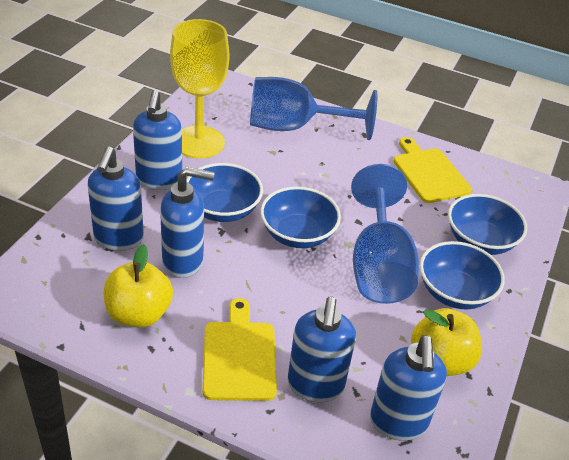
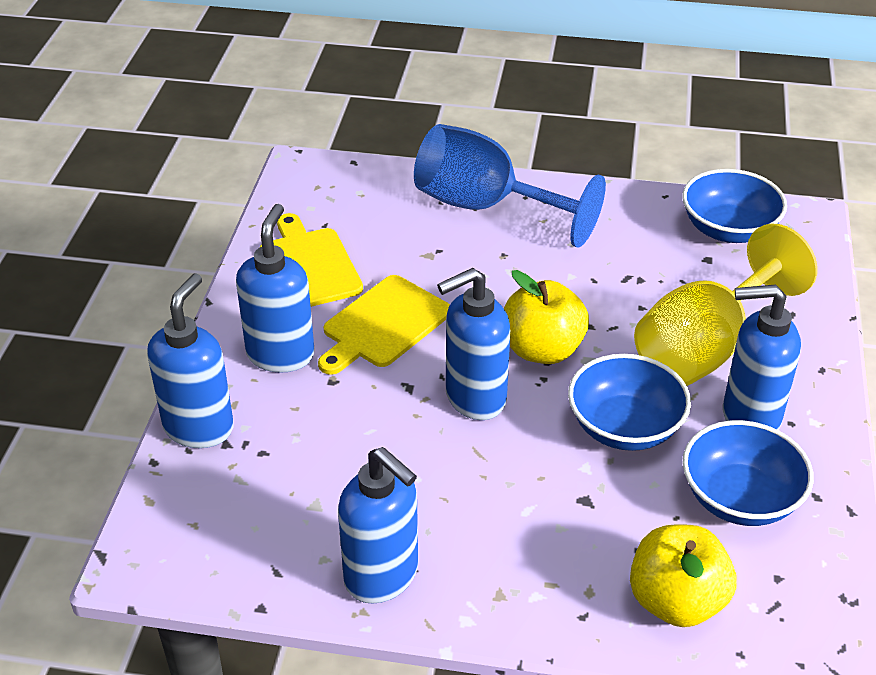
blue bowl: [186,163,263,222] [260,187,341,248] [420,241,505,310] [448,194,527,255] = 4 -> [568,354,691,451] [682,169,787,243] [682,420,814,526] = 3
blue goblet: [250,77,377,140] [351,164,419,304] = 2 -> [414,124,606,248] = 1

